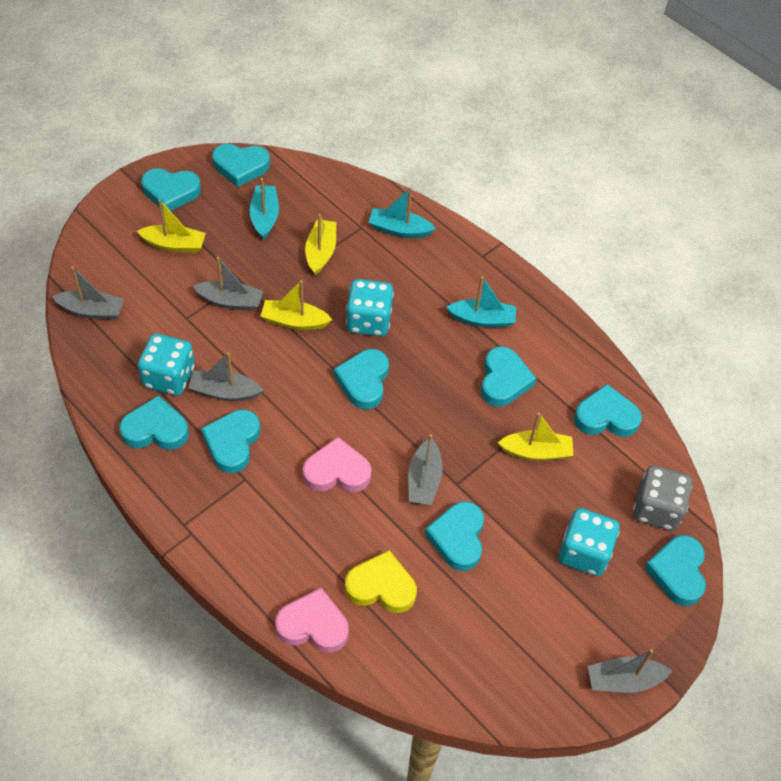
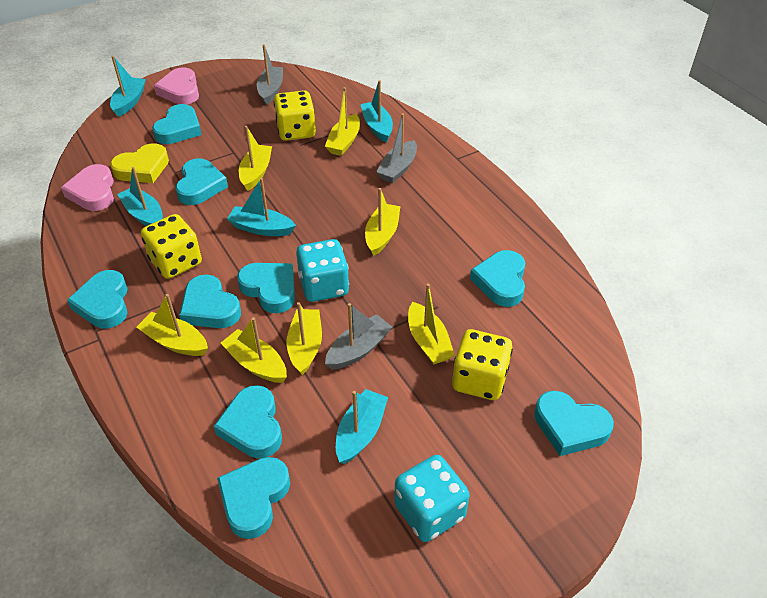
grey boat: [52,266,124,320] [188,352,263,401] [193,257,263,311] [408,434,443,505] [588,649,672,693] = 5 -> [257,44,283,105] [325,303,392,370] [376,113,417,183] = 3
grey dice: [633,465,692,531] = 1 -> none = 0
turquoise boat: [250,178,279,240] [368,187,436,238] [446,276,516,327] = 3 -> [110,56,146,117] [117,167,163,226] [227,178,296,236] [336,389,388,464] [361,80,393,142] = 5
turquoise dice: [138,333,195,396] [346,279,394,336] [558,508,620,576] = 3 -> [296,239,349,302] [394,455,470,542] = 2
yellow boat: [137,199,206,253] [261,280,333,330] [305,214,336,275] [498,413,574,461] = 4 -> [137,294,208,356] [221,317,287,383] [239,126,272,191] [287,302,322,375] [325,87,360,156] [365,188,400,256] [408,284,455,365] = 7
yellow dice: none = 0 -> [141,214,202,279] [274,90,316,141] [452,329,513,400] = 3

